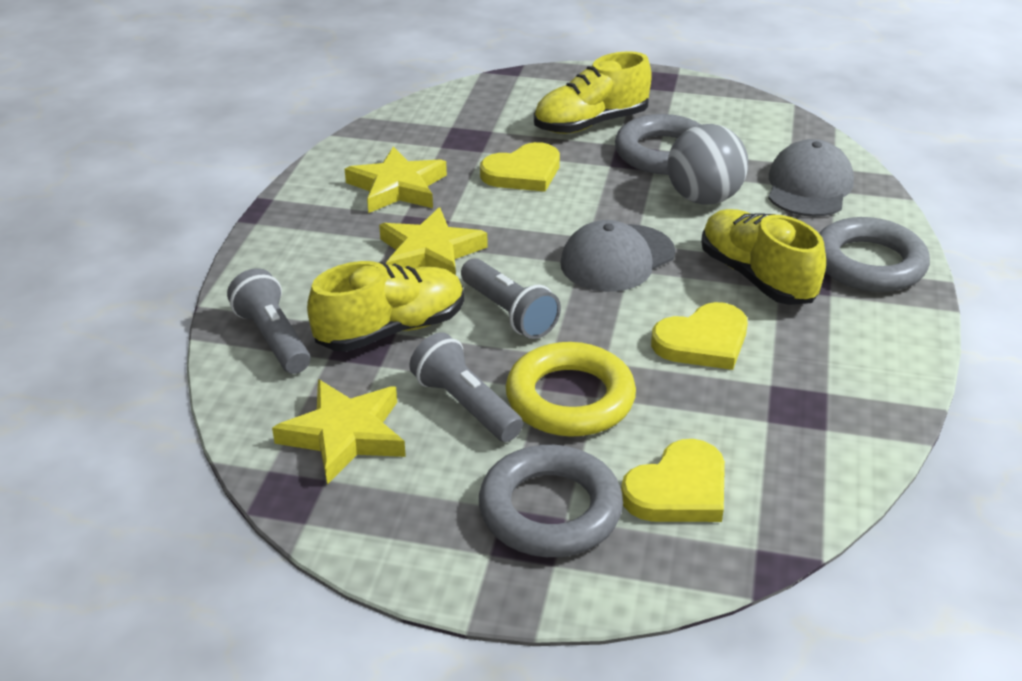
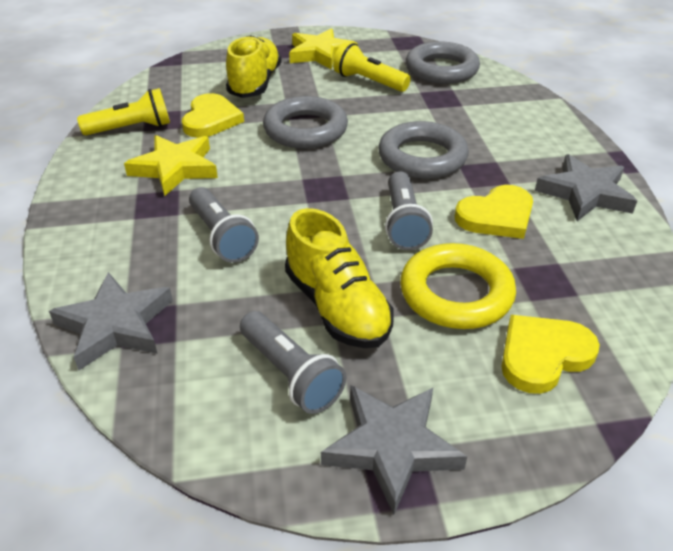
grey ball: [667,124,748,205] = 1 -> none = 0
grey cap: [560,220,675,292] [768,139,854,217] = 2 -> none = 0
grey star: none = 0 -> [49,272,173,370] [321,386,467,515] [535,154,637,221] = 3
yellow flashlight: none = 0 -> [77,88,170,136] [333,42,411,92] = 2
yellow shoe: [307,261,464,352] [534,51,652,134] [701,209,826,305] = 3 -> [226,35,282,98] [285,208,394,348] = 2
yellow star: [272,379,406,484] [345,147,447,213] [379,207,488,275] = 3 -> [124,135,218,196] [289,28,358,69] = 2

